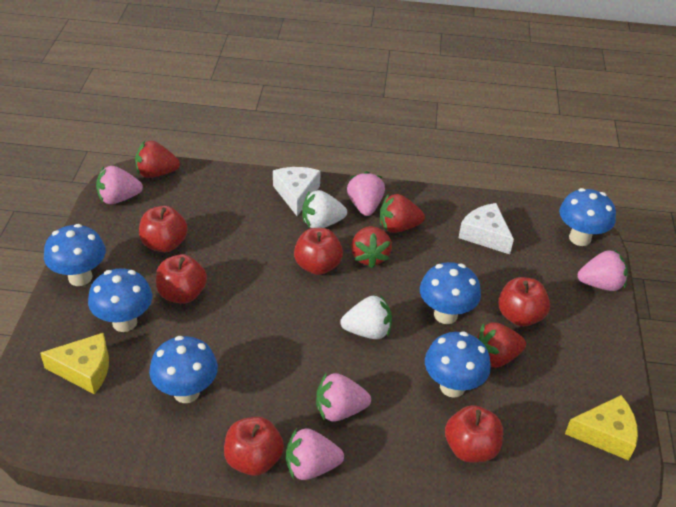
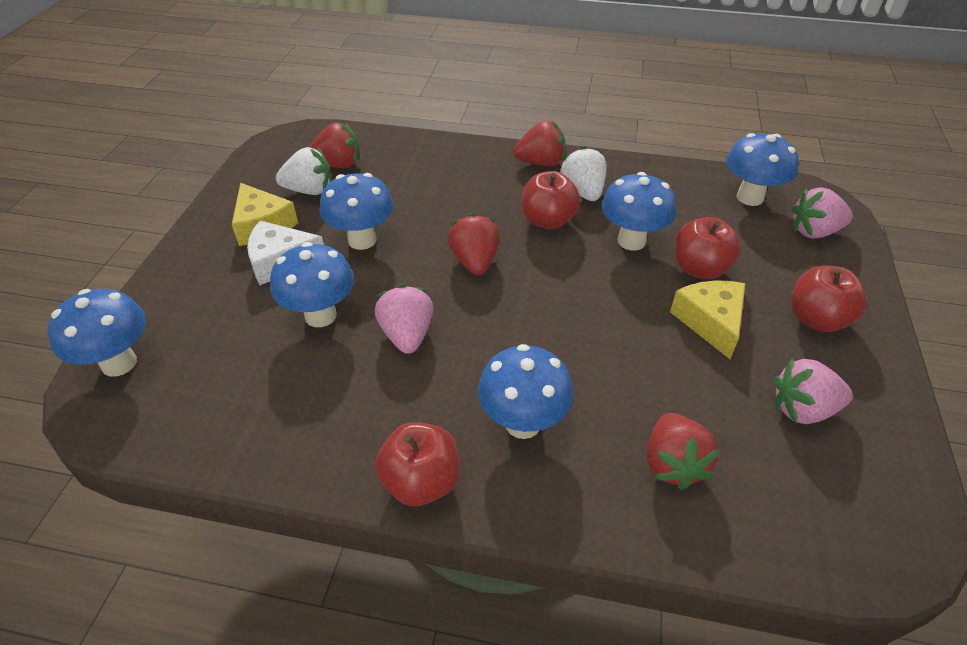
pink strawberry: [96,166,143,204] [286,428,344,480] [316,373,371,422] [347,171,385,216] [578,250,628,291] = 5 -> [375,284,433,354] [774,358,853,424] [792,187,853,239] = 3
red apple: [139,206,188,252] [156,254,207,304] [224,416,284,476] [294,228,343,275] [445,405,503,463] [498,277,550,327] = 6 -> [375,422,460,506] [522,171,581,230] [675,217,741,279] [791,266,867,332] = 4
white cheese: [273,167,321,216] [459,203,514,254] = 2 -> [247,221,324,285] = 1

